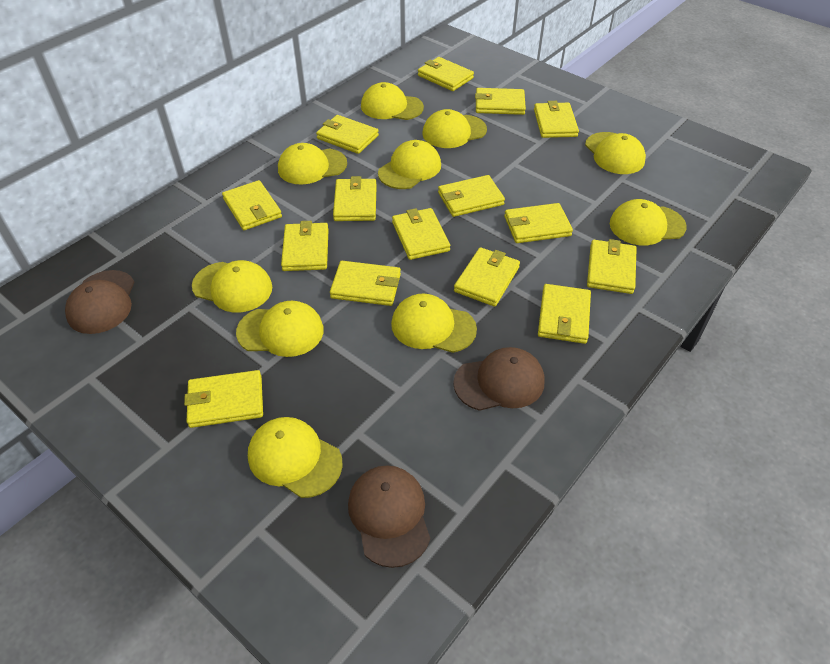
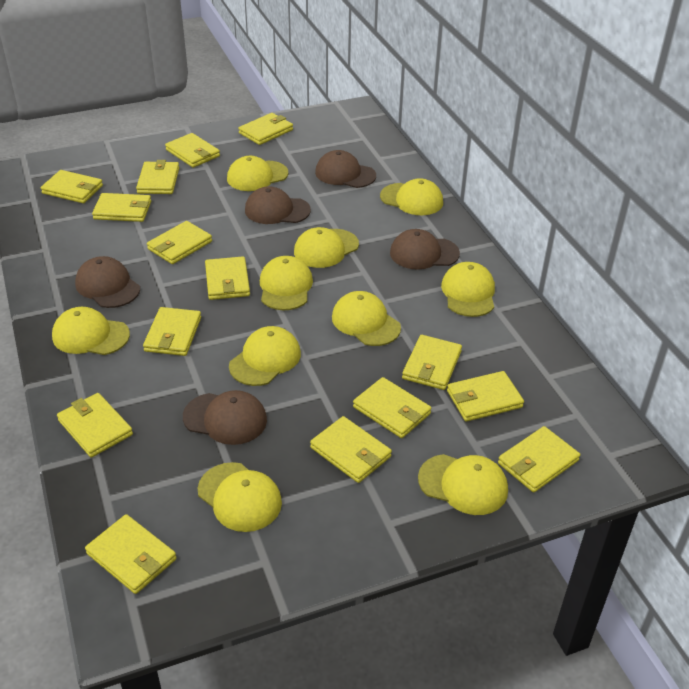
brown cap: [65,270,134,334] [348,465,430,568] [453,347,545,411] = 3 -> [75,256,140,308] [183,390,267,445] [245,186,311,224] [315,150,376,188] [390,229,460,269] = 5

